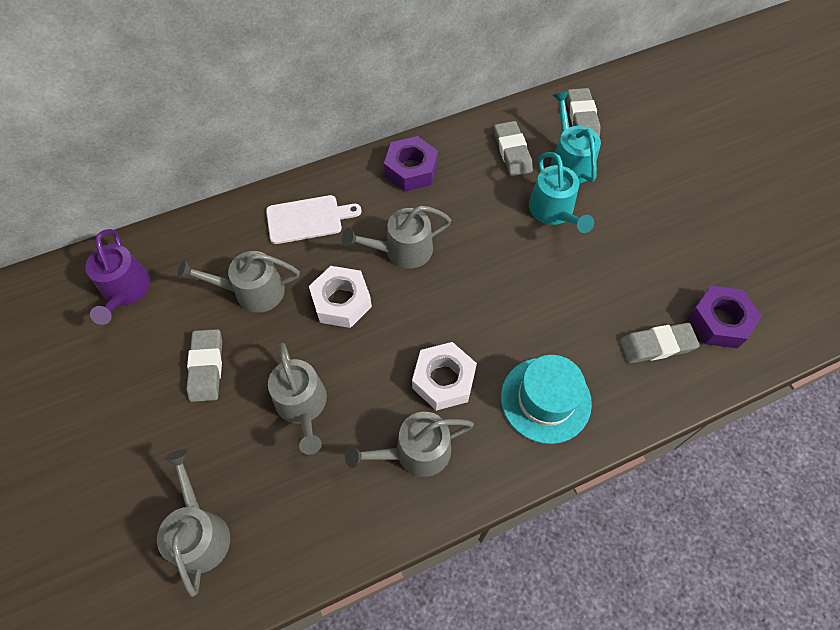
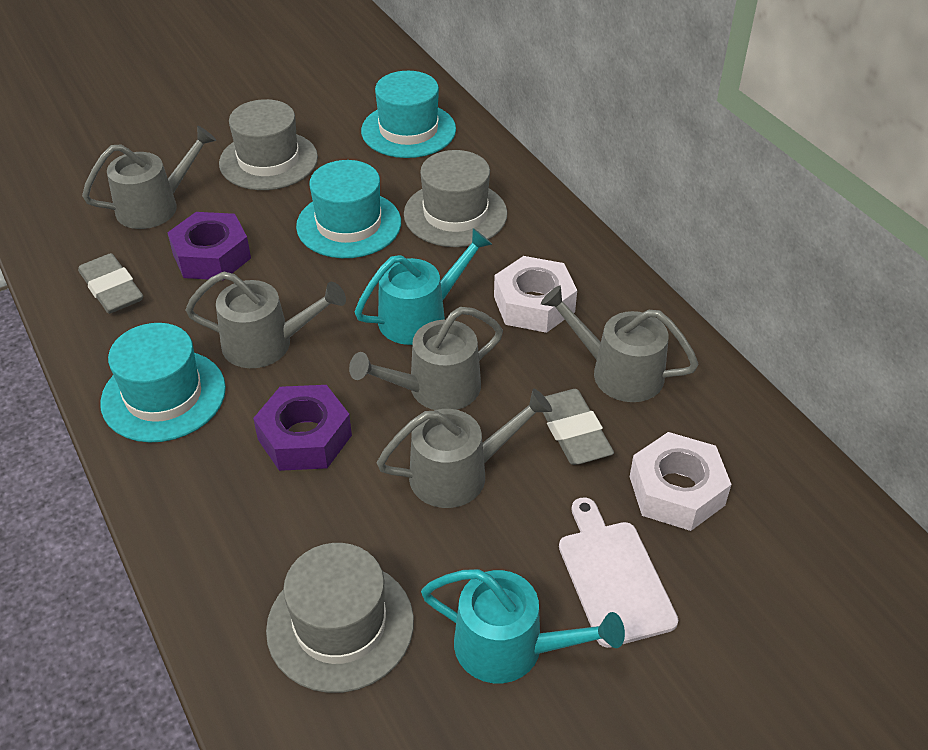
grey eraser: [186,329,222,402] [494,121,533,176] [567,88,600,137] [620,323,700,363] = 4 -> [78,253,143,314] [543,389,614,465] = 2
grey hat: none = 0 -> [219,99,318,190] [266,543,414,693] [404,150,507,247] = 3
purple watering can: [85,229,151,325] = 1 -> none = 0
turquoise hat: [501,355,592,444] = 1 -> [100,323,226,442] [296,160,401,258] [361,71,456,158] = 3

